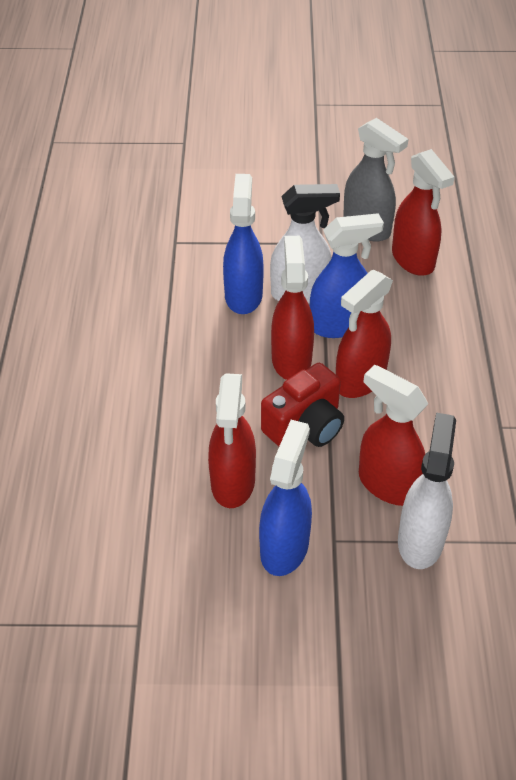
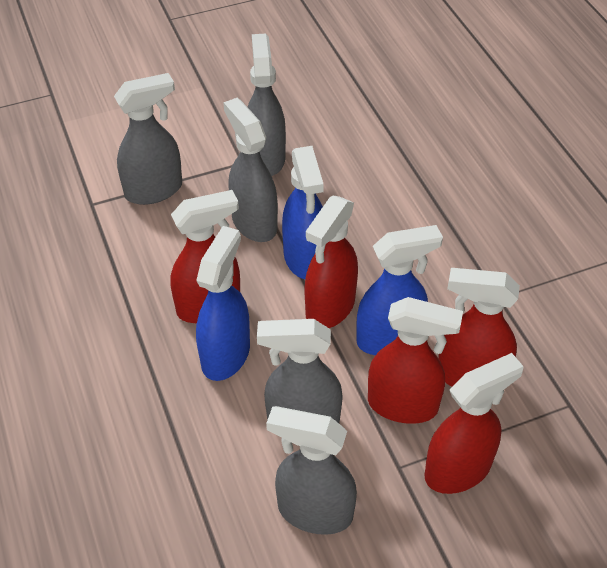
grey spray bottle: [343,118,408,241] = 1 -> [114,73,182,205] [223,98,278,242] [248,34,286,176] [257,319,343,423] [266,406,357,535] = 5
red camera: [261,363,344,447] = 1 -> none = 0
white spray bottle: [270,184,340,304] [398,413,456,569] = 2 -> none = 0

